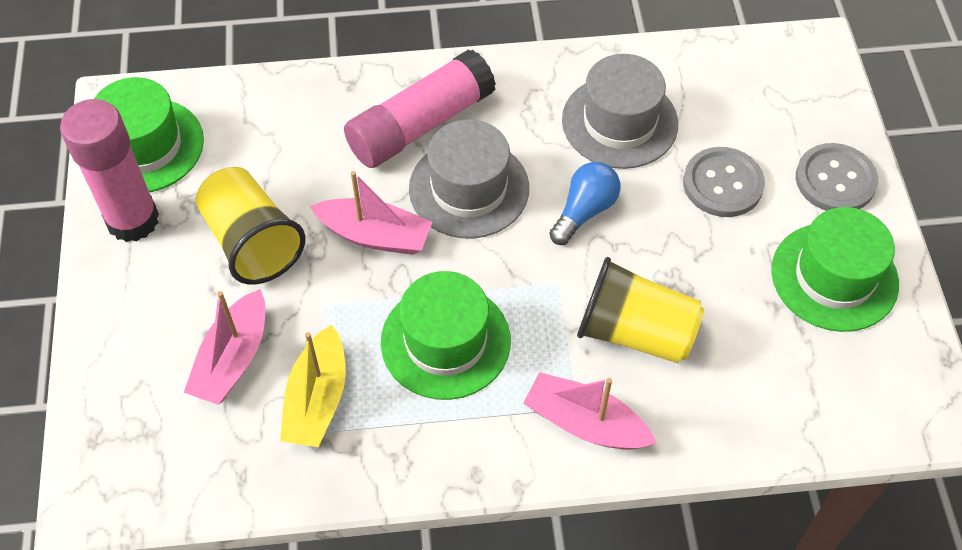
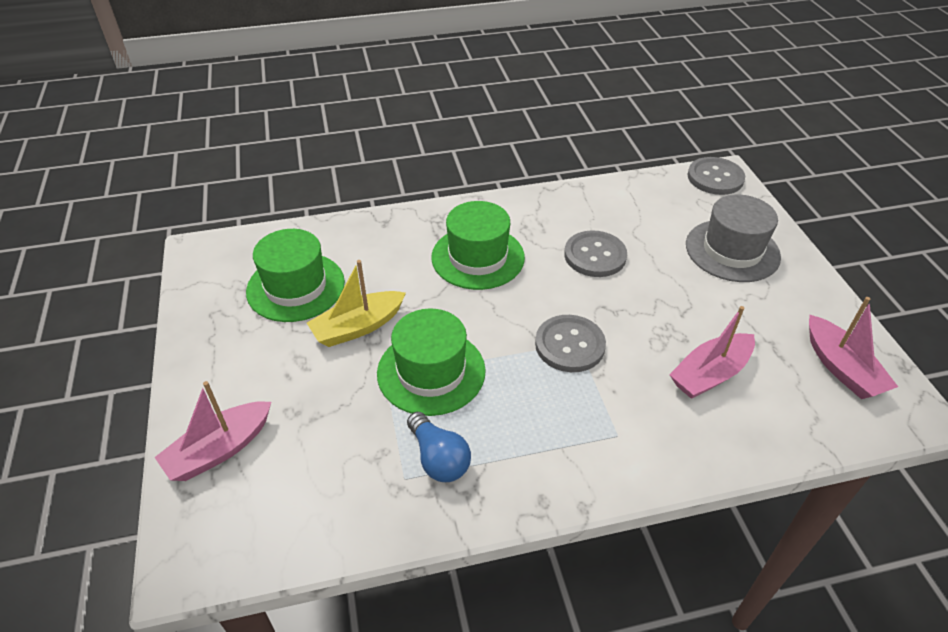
grey button: [683,147,765,217] [796,143,878,211] = 2 -> [535,315,606,372] [564,230,627,277] [687,157,745,195] = 3
grey hat: [409,119,529,239] [562,54,678,169] = 2 -> [686,195,781,282] = 1
pink glue stick: [60,99,159,242] [344,49,496,168] = 2 -> none = 0
yellow cup: [196,167,306,285] [577,257,704,363] = 2 -> none = 0

